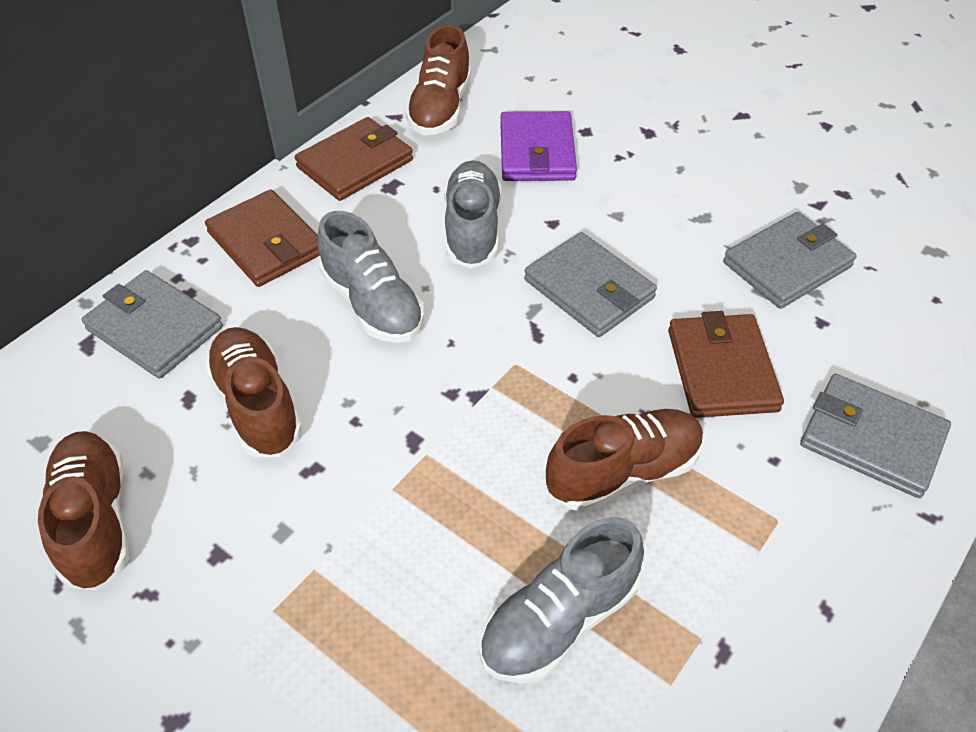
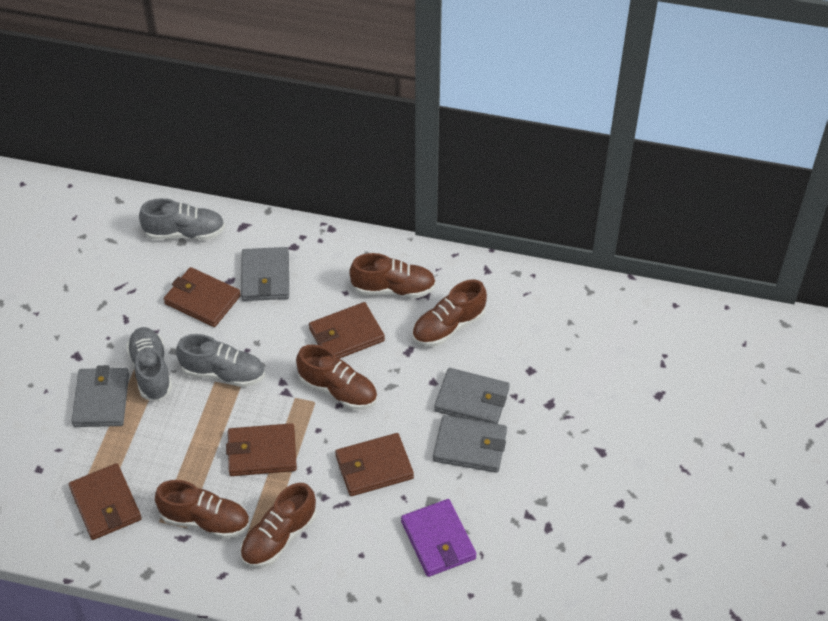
brown shoe: [38,431,129,590] [205,327,302,457] [406,25,471,135] [546,409,704,512] = 4 -> [155,480,250,539] [240,483,317,568] [296,345,377,410] [350,253,436,298] [412,279,487,347] = 5
brown wallet: [205,189,320,287] [295,117,413,201] [668,311,784,418] = 3 -> [69,463,142,540] [164,267,241,327] [226,423,297,476] [309,302,385,359] [335,433,414,496] = 5

